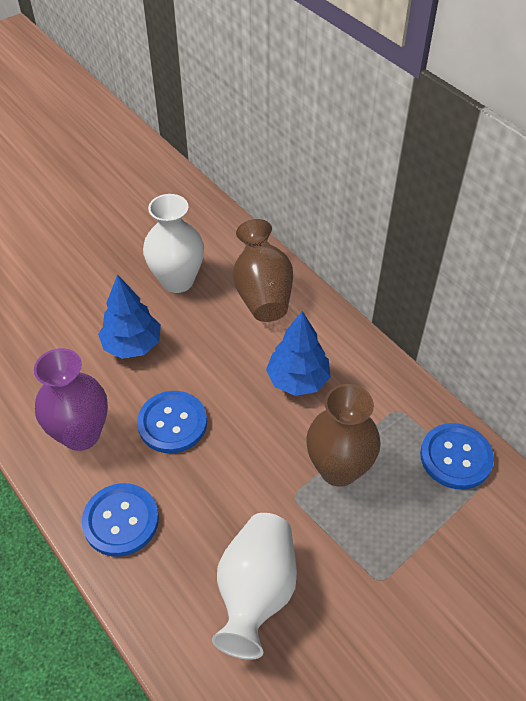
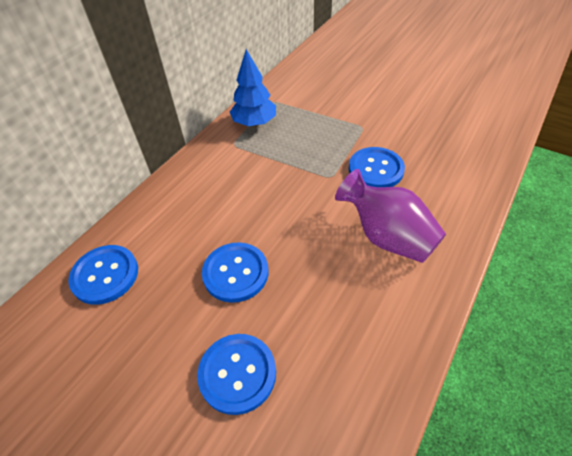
blue button: [82,483,159,557] [137,391,207,453] [420,423,494,490] = 3 -> [68,245,138,305] [197,334,276,415] [202,242,269,303] [349,147,405,187] = 4
blue tree: [98,274,161,359] [266,311,331,396] = 2 -> [229,49,276,127] = 1
brown vase: [233,219,293,322] [306,384,381,487] = 2 -> none = 0
white vase: [143,194,204,293] [212,513,297,660] = 2 -> none = 0

